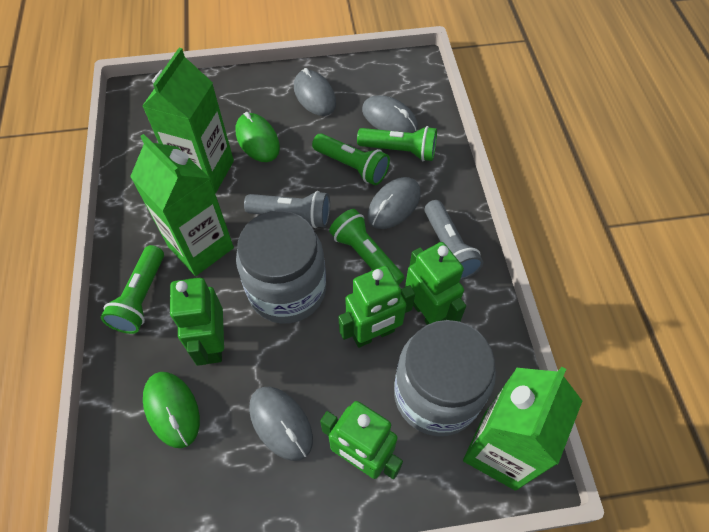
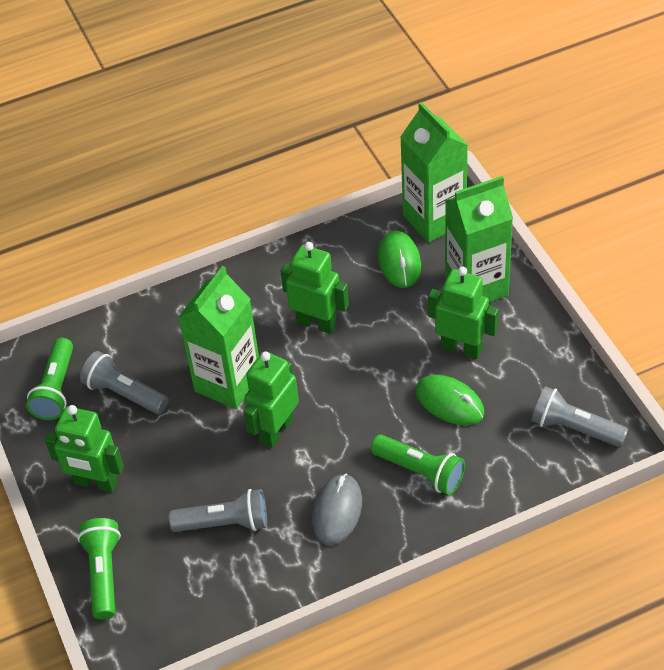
green flashlight: [101,245,164,334] [312,133,390,185] [329,209,404,285] [357,126,437,161] = 4 -> [26,338,73,420] [77,518,121,619] [371,434,465,495] = 3
grey flashlight: [244,191,330,228] [425,200,483,280] = 2 -> [80,351,169,414] [169,489,267,532] [531,386,628,447] = 3
grey jar: [236,211,326,324] [394,320,496,436] = 2 -> none = 0
grey mouse: [249,387,313,461] [294,68,336,116] [362,95,418,133] [368,177,421,229] = 4 -> [312,474,362,545] = 1

